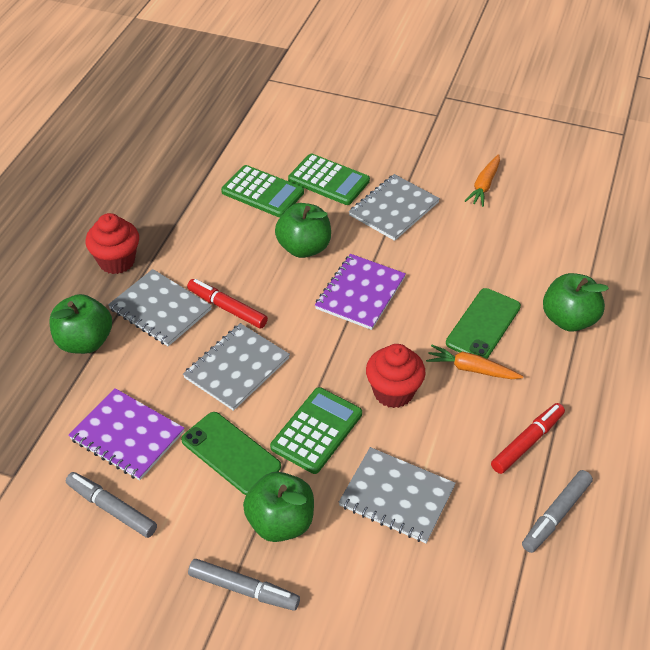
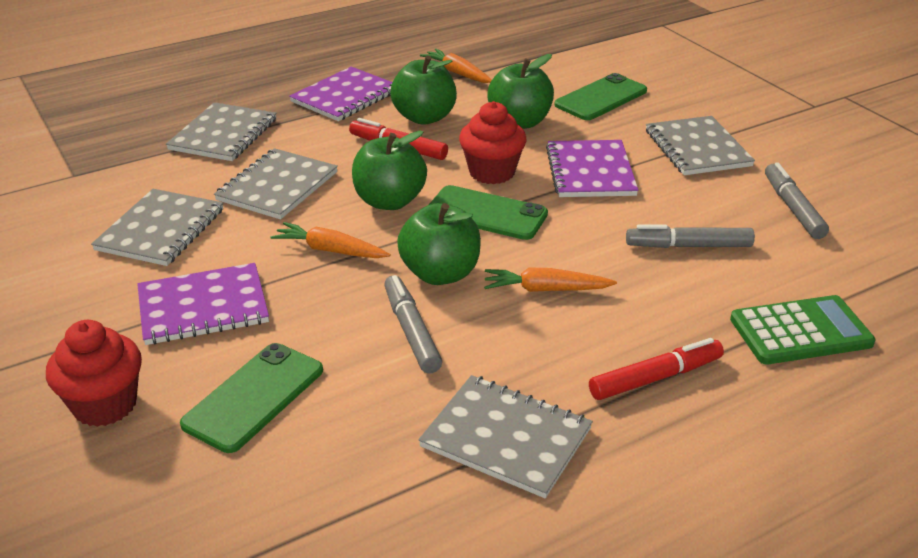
green calculator: [221,165,304,217] [270,387,362,474] [288,154,370,205] = 3 -> [730,295,875,365] = 1
green phone: [181,412,281,495] [446,288,521,359] = 2 -> [180,343,323,453] [429,185,548,240] [555,73,647,120] = 3
grey notebook: [108,269,212,346] [183,323,290,411] [339,447,456,543] [349,174,440,241] = 4 -> [91,189,223,266] [166,102,277,161] [214,148,338,219] [418,375,593,498] [646,116,755,175] = 5
orange carrot: [426,344,523,379] [465,154,500,207] = 2 -> [270,222,390,258] [420,49,492,83] [484,268,617,292] = 3
purple notebook: [68,388,185,480] [315,254,406,330] = 2 -> [137,263,269,345] [289,67,393,121] [546,140,638,197] = 3

